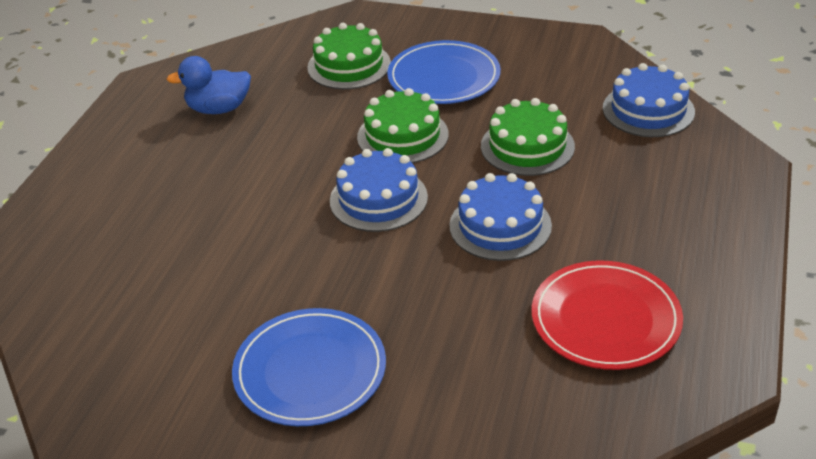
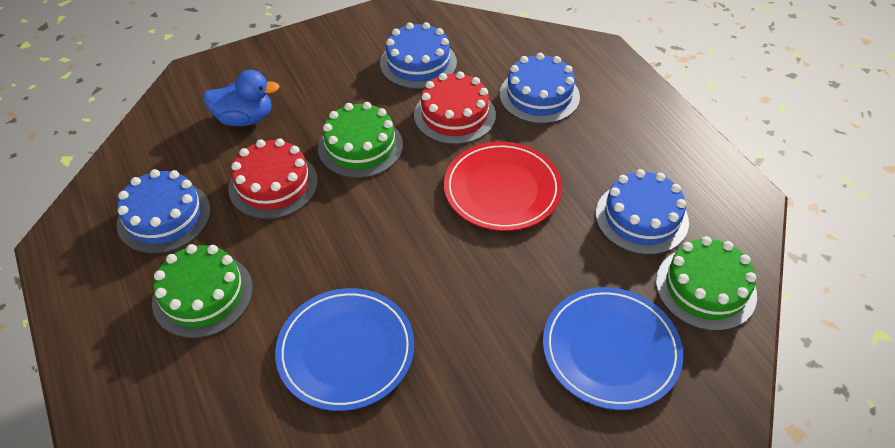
blue cake: [330,148,428,232] [449,173,552,261] [603,63,695,137] = 3 -> [117,169,211,254] [380,22,457,89] [500,53,580,124] [596,169,689,255] = 4
red cake: none = 0 -> [228,138,318,219] [414,71,496,144] = 2

